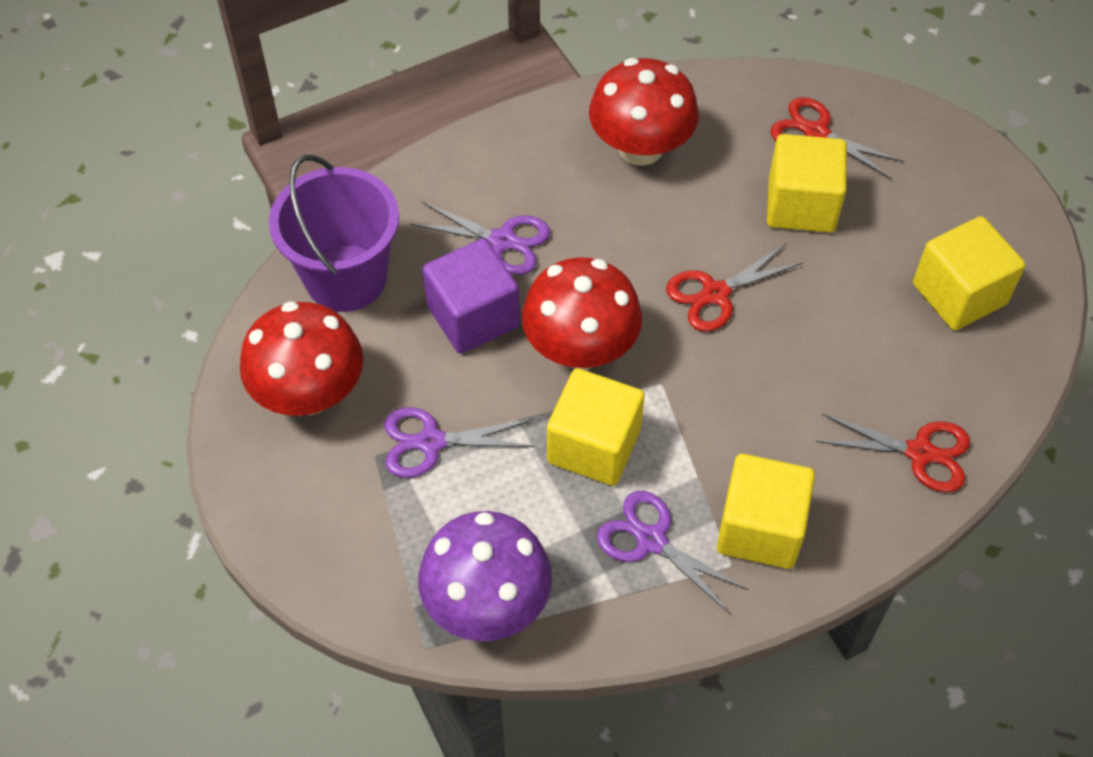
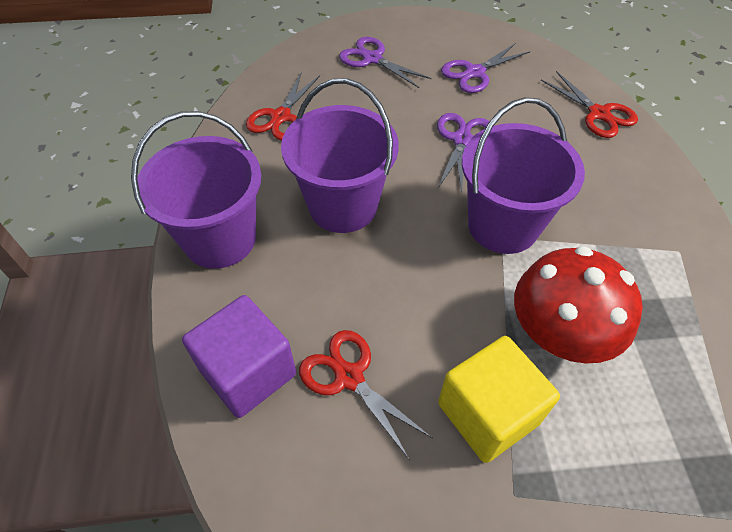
purple bucket: [269,155,399,312] = 1 -> [131,111,261,269] [281,78,399,233] [462,97,585,254] = 3
purple mushroom: [418,511,552,641] = 1 -> none = 0
red mushroom: [240,301,363,416] [522,257,642,370] [589,58,699,166] = 3 -> [514,246,643,364] = 1
yellow cube: [547,368,645,486] [717,454,815,569] [767,134,847,233] [913,216,1026,330] = 4 -> [438,336,560,463] = 1

